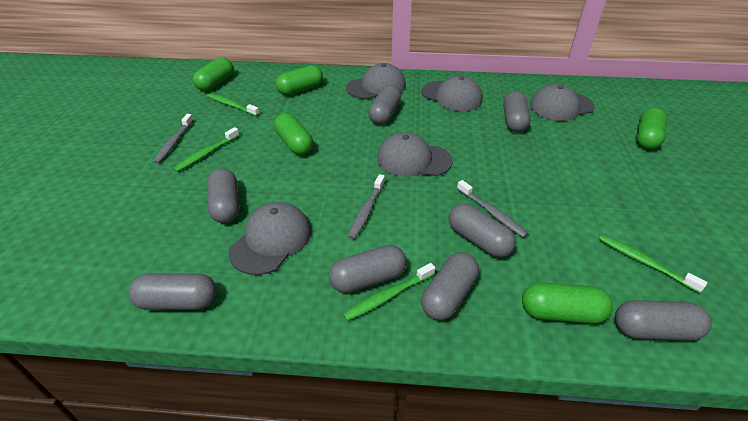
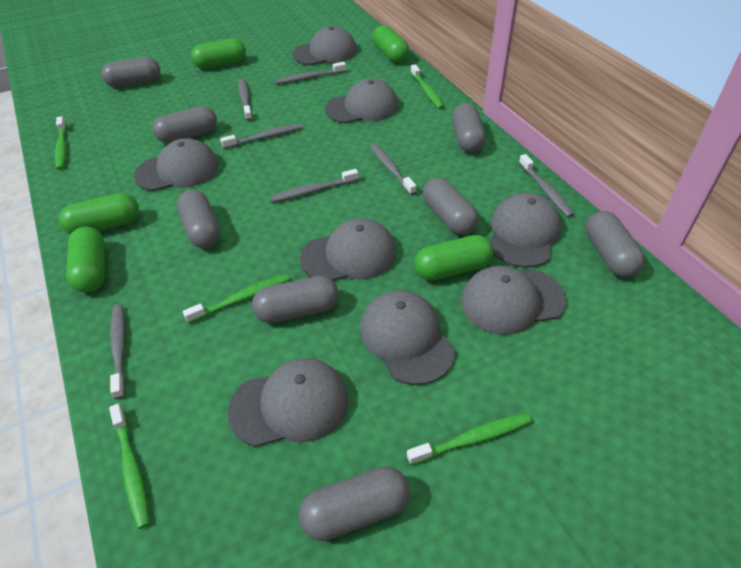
green toothbrush: [173,127,239,172] [207,93,260,116] [343,263,435,321] [599,235,707,293] = 4 -> [55,116,67,170] [109,404,150,529] [183,274,289,323] [407,413,531,465] [411,64,444,109] = 5
grey cap: [229,202,311,275] [346,63,406,99] [377,132,453,177] [421,76,482,111] [530,84,595,121] = 5 -> [134,139,219,191] [228,358,349,447] [293,26,357,65] [300,218,396,281] [325,78,398,123] [360,290,455,385] [461,266,566,335] [490,193,561,268] = 8
grey toothbrush: [153,114,193,164] [348,174,385,239] [457,180,528,238] = 3 -> [110,304,125,399] [220,124,302,149] [238,78,252,121] [271,169,359,202] [275,62,346,84] [370,143,416,195] [519,154,574,217] = 7

